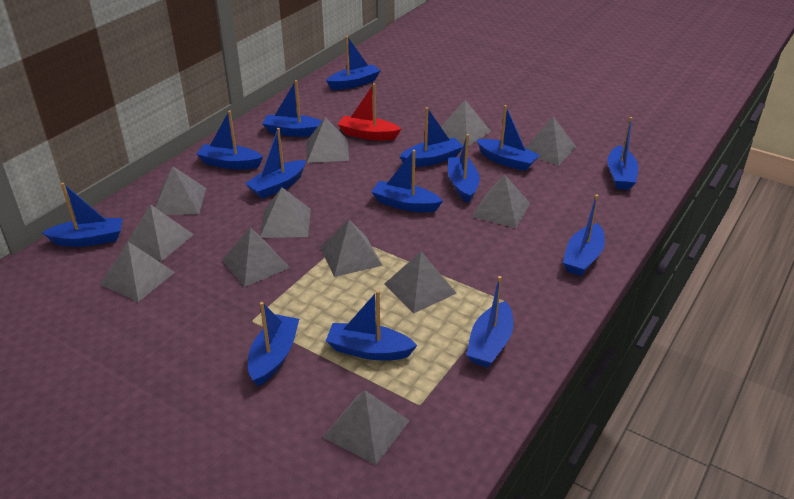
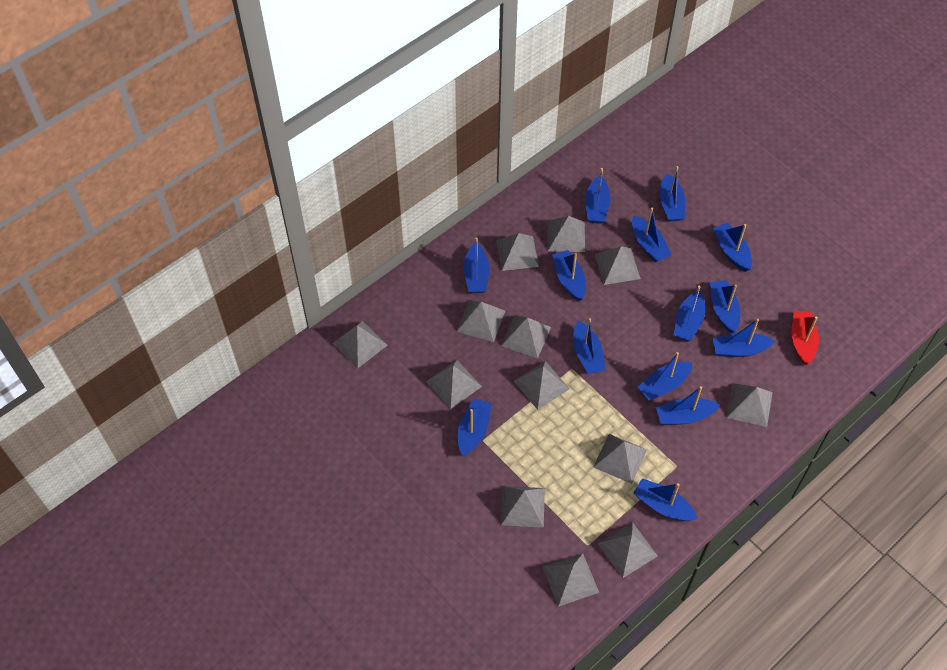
grey pyramid: [100,242,175,302] [125,204,194,261] [155,166,206,215] [222,227,290,287] [260,187,311,238] [307,117,349,163] [320,220,383,277] [322,390,410,465] [384,252,457,313] [441,100,491,147] [472,175,530,228] [526,117,576,165] = 12 -> [332,321,388,368] [426,360,482,409] [456,300,505,342] [496,233,539,271] [501,315,551,359] [501,486,545,528] [514,361,569,410] [543,553,599,607] [548,216,585,252] [593,434,647,484] [595,246,641,285] [597,522,658,578] [726,383,773,427] = 13

